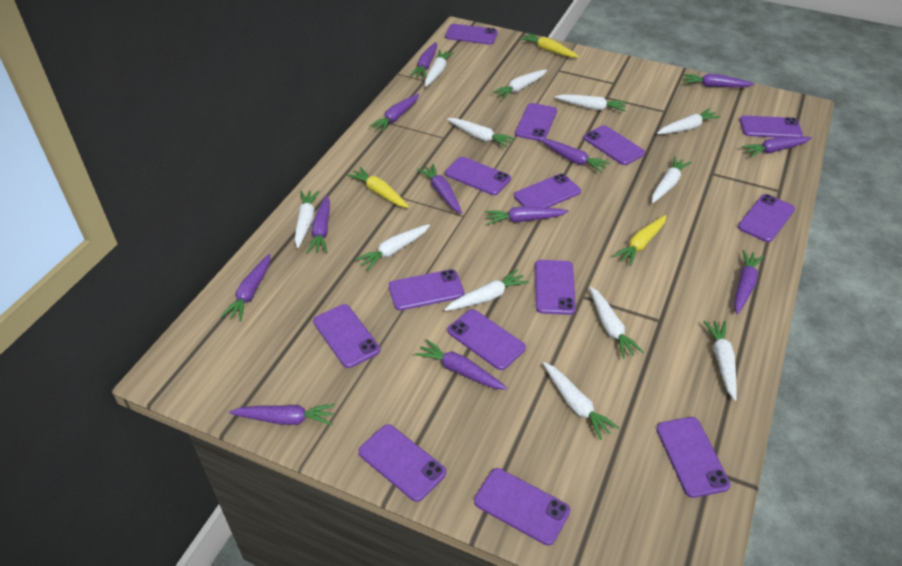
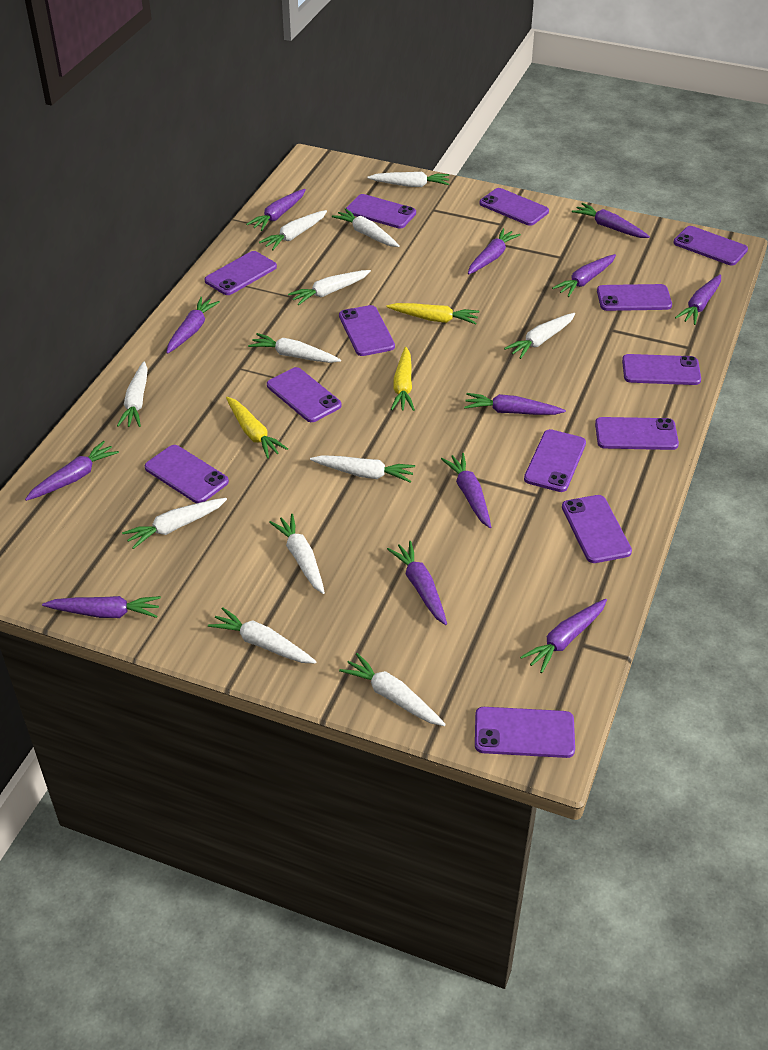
purple phone: [313,304,380,368] [358,424,446,502] [389,269,464,311] [445,24,498,45] [445,157,511,195] [448,309,526,370] [474,468,570,545] [514,174,581,208] [515,103,557,141] [535,260,576,315] [584,125,645,165] [656,417,731,498] [738,194,795,242] [740,116,803,138] = 14 -> [144,445,229,503] [205,251,277,295] [267,367,342,422] [339,305,395,356] [346,194,416,229] [475,707,575,758] [480,188,549,226] [524,429,586,492] [562,495,632,563] [595,417,679,450] [597,284,672,311] [622,354,701,385] [673,226,748,265] = 13

